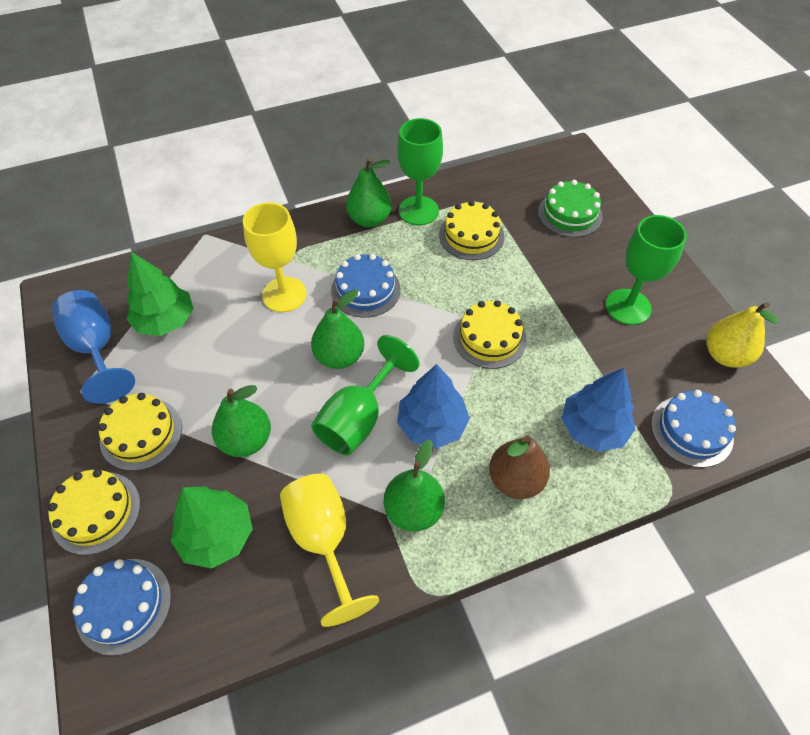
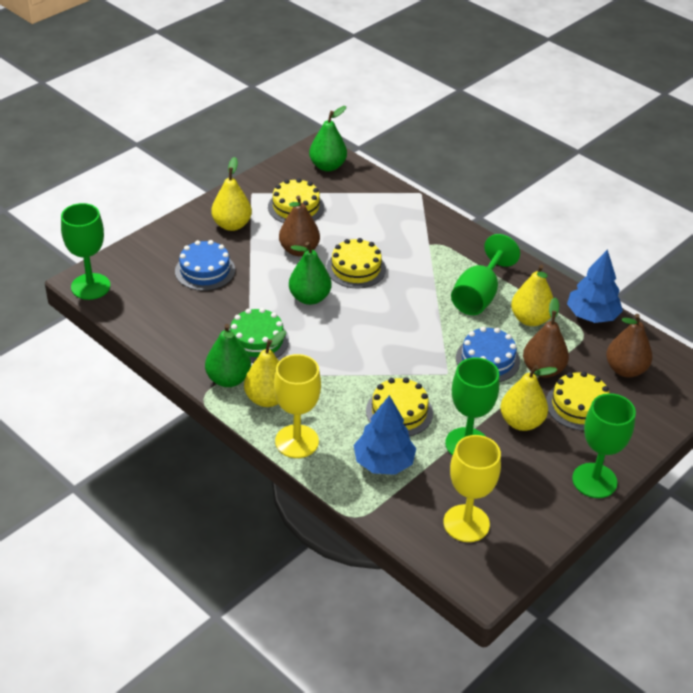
blue cake: [72,559,171,656] [331,254,401,318] [651,390,736,468] = 3 -> [175,240,235,291] [456,327,520,382] = 2
blue goblet: [52,290,135,404] = 1 -> none = 0
brown pear: [489,435,550,499] = 1 -> [279,195,320,256] [523,298,569,378] [606,314,652,377] = 3
green goblet: [311,335,420,455] [397,118,443,225] [606,215,687,325] = 3 -> [61,203,110,300] [445,357,499,456] [451,234,520,315] [572,393,636,498] = 4
green pear: [212,385,271,457] [311,289,364,369] [346,158,392,227] [384,440,445,532] = 4 -> [205,324,251,387] [289,242,331,305] [309,106,347,171] = 3
green tree: [126,252,194,336] [171,487,253,569] = 2 -> none = 0
yellow pear: [707,302,779,368] = 1 -> [211,157,252,231] [244,330,286,407] [500,365,557,431] [511,265,553,326] = 4

